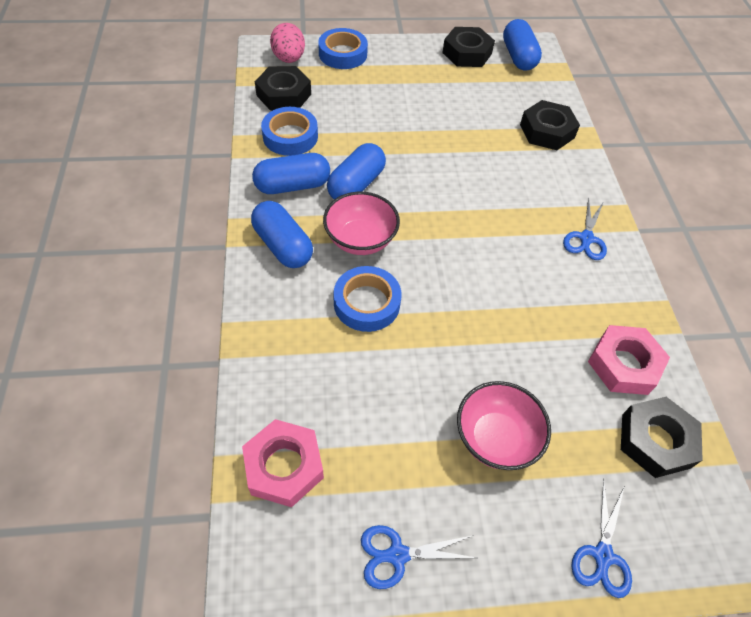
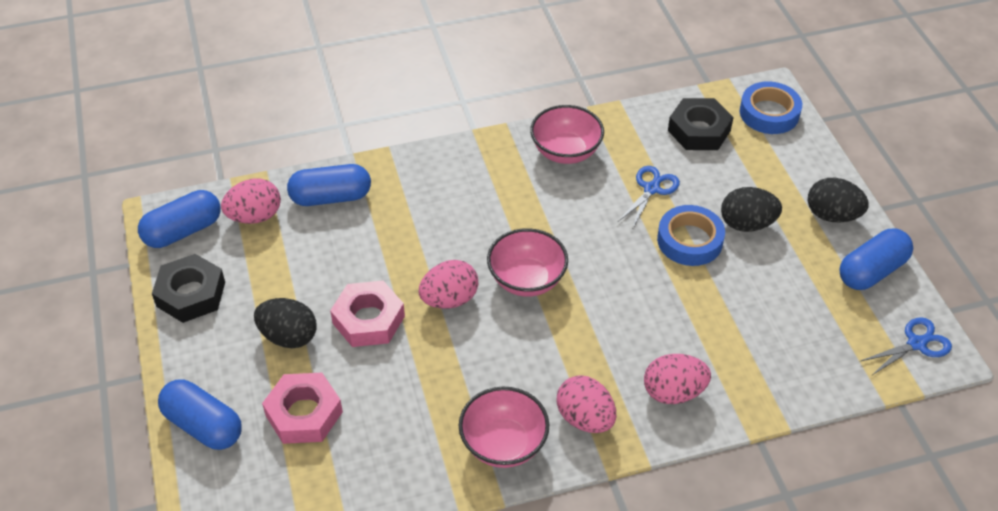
black egg: none = 0 -> [254,298,317,348] [721,187,782,232] [808,178,869,222] = 3
black nut: [255,66,311,111] [442,27,495,67] [520,100,580,150] [621,397,703,478] = 4 -> [152,254,225,323] [668,98,734,150] = 2
blue scissors: [361,525,476,589] [563,197,607,260] [571,479,632,598] = 3 -> [618,166,680,230] [861,317,952,375] = 2
blue tape: [261,107,318,156] [318,28,368,69] [334,266,401,332] = 3 -> [657,205,725,266] [740,82,802,134] = 2
pink bowl: [323,192,400,255] [457,381,551,470] = 2 -> [459,387,549,468] [487,228,568,297] [530,105,604,164] = 3
pink egg: [270,23,305,63] = 1 -> [221,179,281,224] [419,260,478,309] [557,375,616,433] [644,354,711,404] = 4

